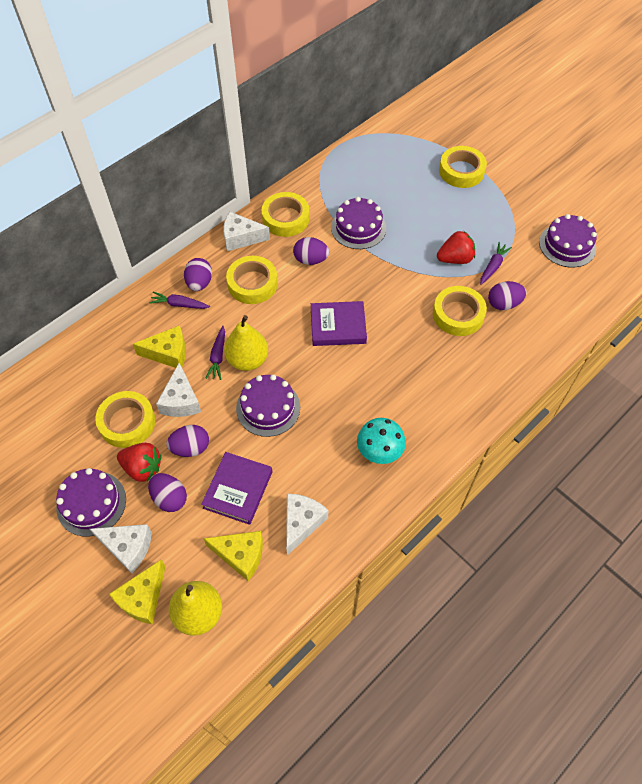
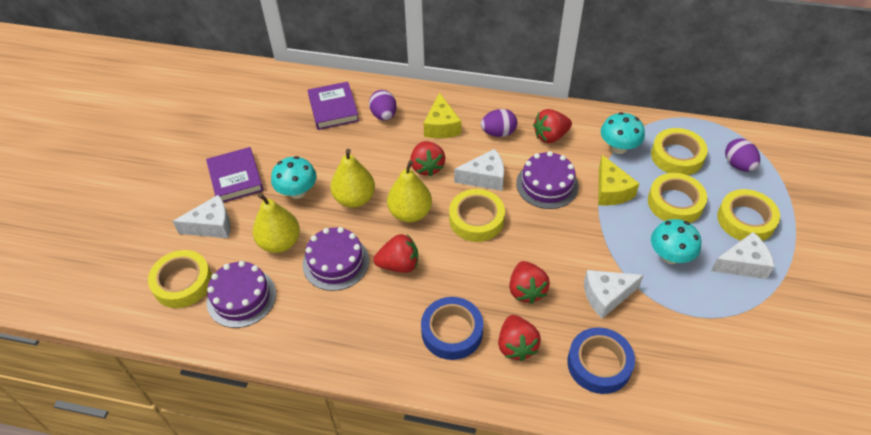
blue tape: none = 0 -> [421,297,483,360] [567,327,635,394] = 2
purple cake: [56,468,126,537] [236,374,300,437] [331,197,386,249] [539,214,597,267] = 4 -> [207,261,276,328] [303,227,369,291] [516,151,578,209] = 3
purple carrot: [149,292,210,309] [205,326,225,380] [480,242,512,285] = 3 -> none = 0
purple egg: [148,473,187,512] [166,425,209,457] [184,258,212,291] [293,237,329,265] [488,281,527,310] = 5 -> [369,90,397,121] [481,109,517,137] [725,138,760,172] = 3
red strawberry: [117,443,162,482] [437,231,475,264] = 2 -> [373,234,418,273] [410,141,445,177] [498,315,541,361] [509,261,550,304] [533,109,572,143] = 5
turquoise mushroom: [357,418,406,464] = 1 -> [271,156,317,199] [601,112,645,154] [651,219,701,264] = 3
yellow cheese: [109,560,166,624] [133,326,186,368] [203,531,263,581] = 3 -> [423,92,461,138] [598,155,640,206] = 2
yellow pear: [169,581,222,636] [224,315,268,371] = 2 -> [253,193,300,253] [331,149,375,208] [387,160,432,222] = 3

